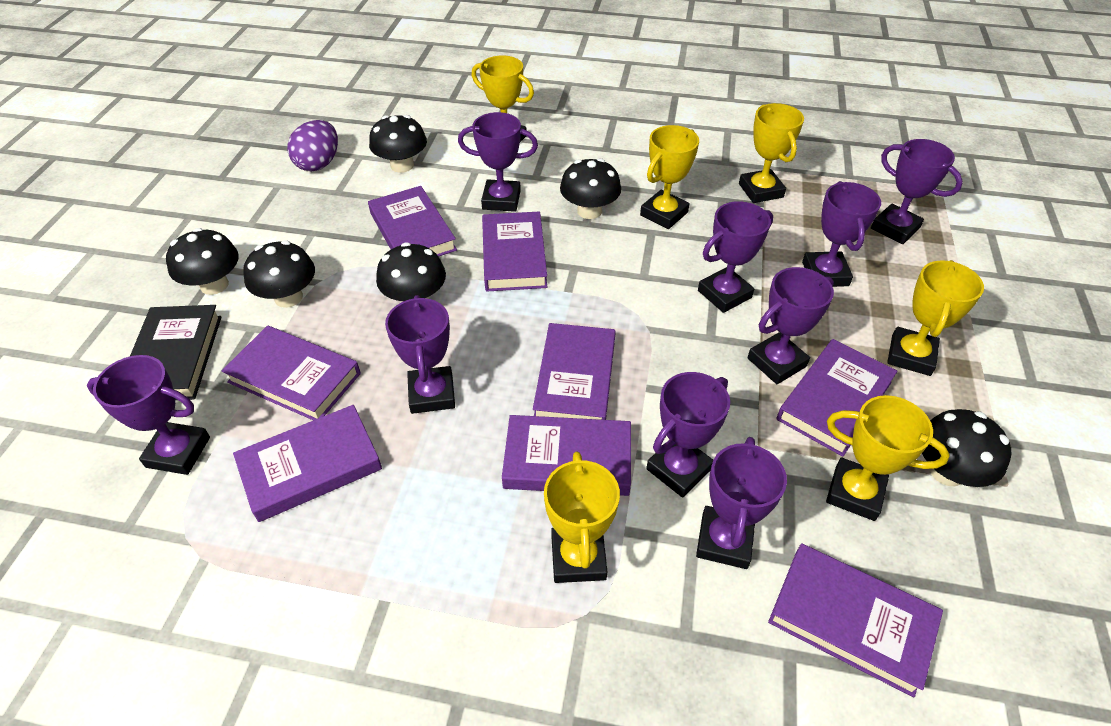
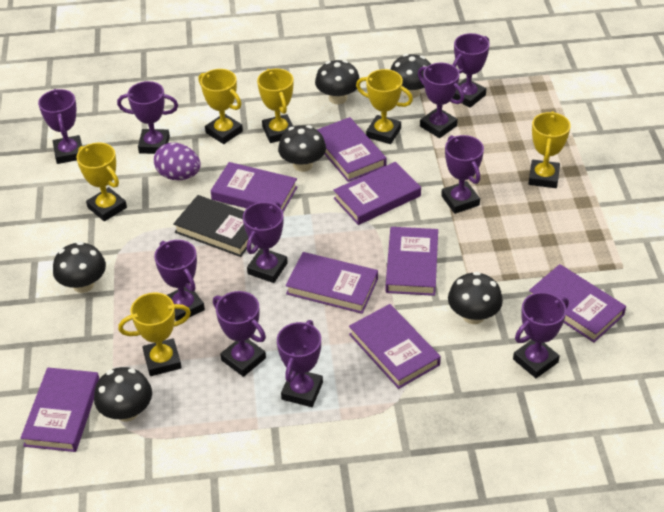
purple trophy: [87,355,210,475] [385,295,455,414] [458,112,538,212] [646,372,730,498] [696,437,787,569] [698,201,773,313] [747,267,834,384] [802,181,881,287] [871,139,963,244] = 9 -> [38,89,82,164] [117,81,178,154] [154,240,205,321] [213,291,266,377] [243,202,288,283] [277,320,323,407] [418,63,464,138] [441,135,484,214] [453,33,489,108] [513,292,569,378] = 10

